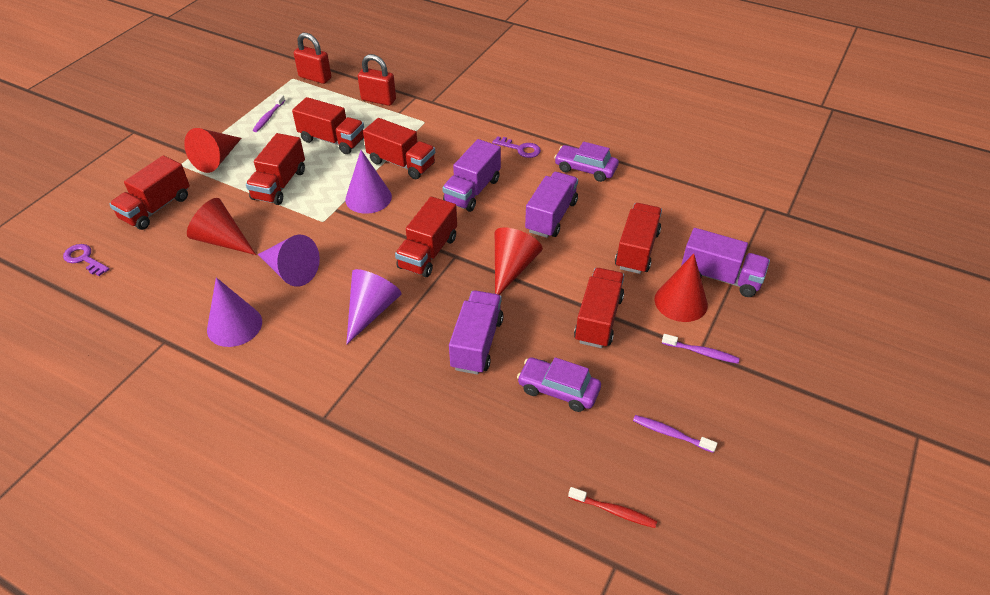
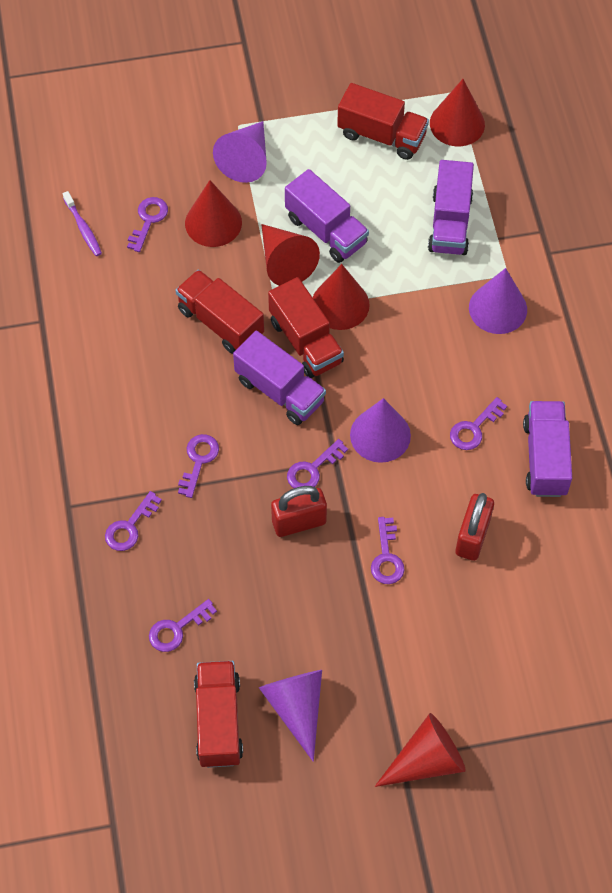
purple car: [517,357,601,412] [554,141,619,182] = 2 -> none = 0
purple key: [63,244,110,276] [492,136,541,158] = 2 -> [105,491,162,551] [127,197,168,252] [149,599,217,652] [178,434,219,498] [287,439,348,488] [371,517,405,584] [450,397,507,450] = 7
purple toothbrush: [253,95,285,132] [633,415,717,453] [662,334,740,364] = 3 -> [63,191,102,256] = 1
red cone: [184,128,242,173] [187,198,256,255] [495,227,543,295] [655,254,708,322] = 4 -> [185,180,242,247] [261,224,320,286] [312,264,370,330] [375,713,466,787] [430,79,485,146] = 5
red toothbrush: [568,487,657,528] = 1 -> none = 0
red truck: [109,155,190,230] [246,133,305,205] [292,97,364,154] [363,118,435,179] [395,197,457,277] [574,268,624,348] [615,203,662,274] = 7 -> [175,270,264,354] [194,661,243,768] [268,277,344,378] [337,83,429,160] = 4

